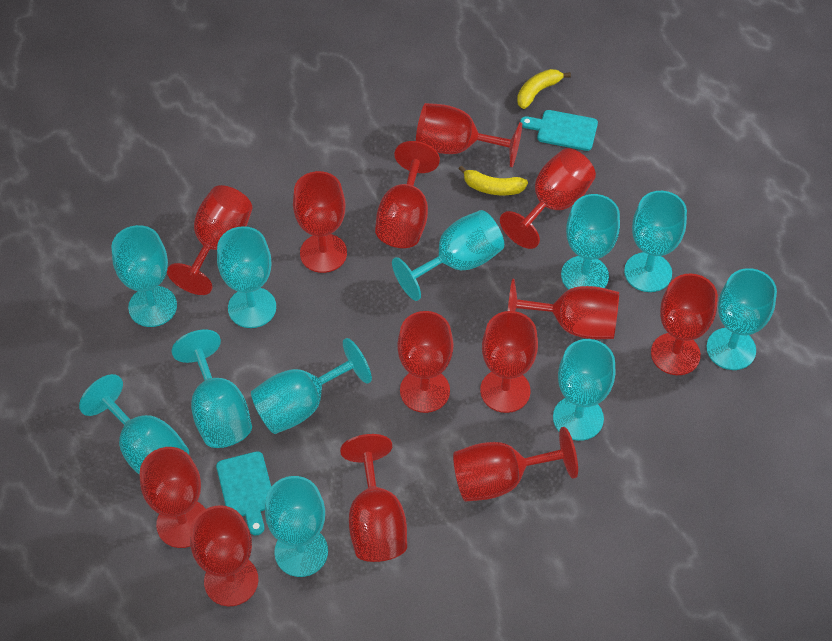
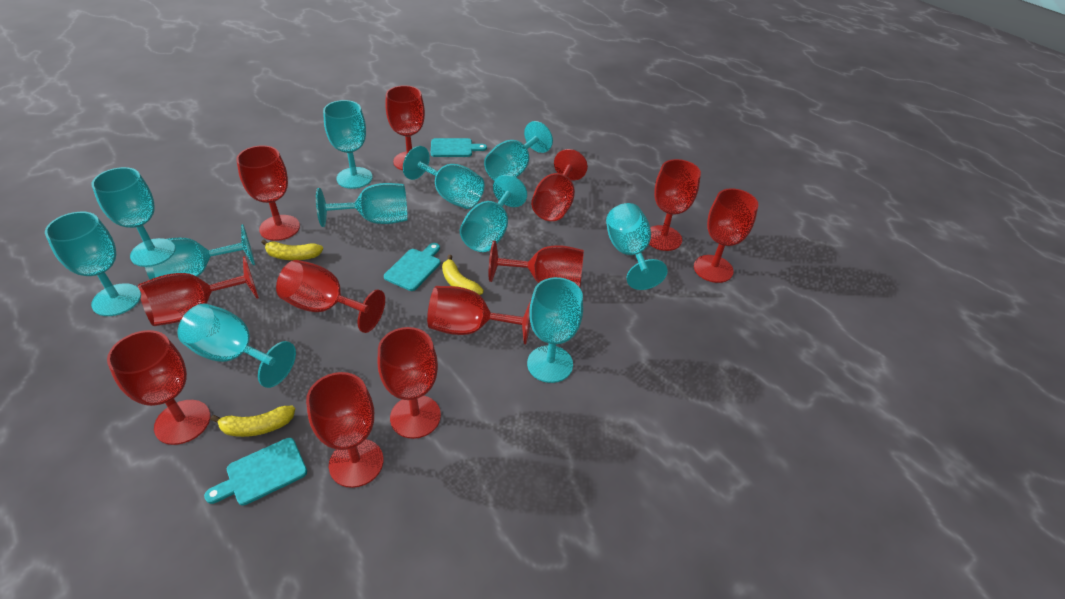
red goblet: [140,447,206,548] [167,185,253,295] [190,505,258,606] [293,171,347,273] [340,434,407,562] [375,141,440,248] [397,311,453,413] [416,103,522,167] [453,427,578,502] [480,311,538,413] [500,148,596,249] [508,279,619,339] [651,273,718,375] = 13 -> [107,330,210,445] [138,256,259,326] [236,145,300,241] [276,260,385,333] [306,372,384,488] [378,327,441,439] [385,85,425,170] [427,286,531,344] [489,240,584,288] [531,149,588,221] [649,159,701,251] [694,188,758,283] = 12
turquoise cutting board: [216,451,271,535] [520,110,598,151] = 2 -> [204,438,307,505] [384,243,440,291] [431,138,487,157] = 3
yellow banana: [459,165,528,195] [517,69,571,109] = 2 -> [211,406,295,437] [261,240,323,260] [442,255,484,295] = 3

